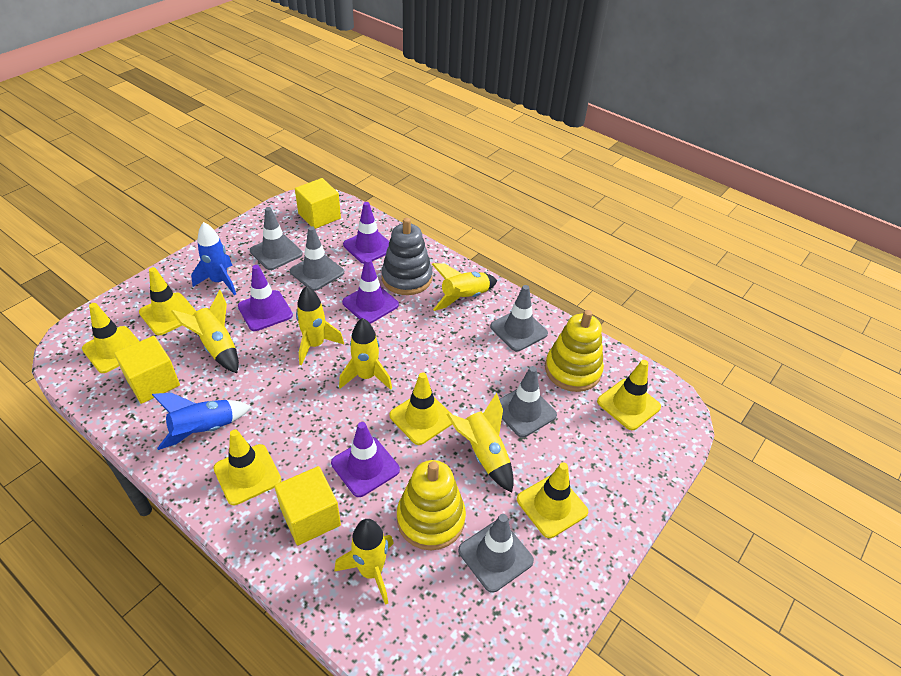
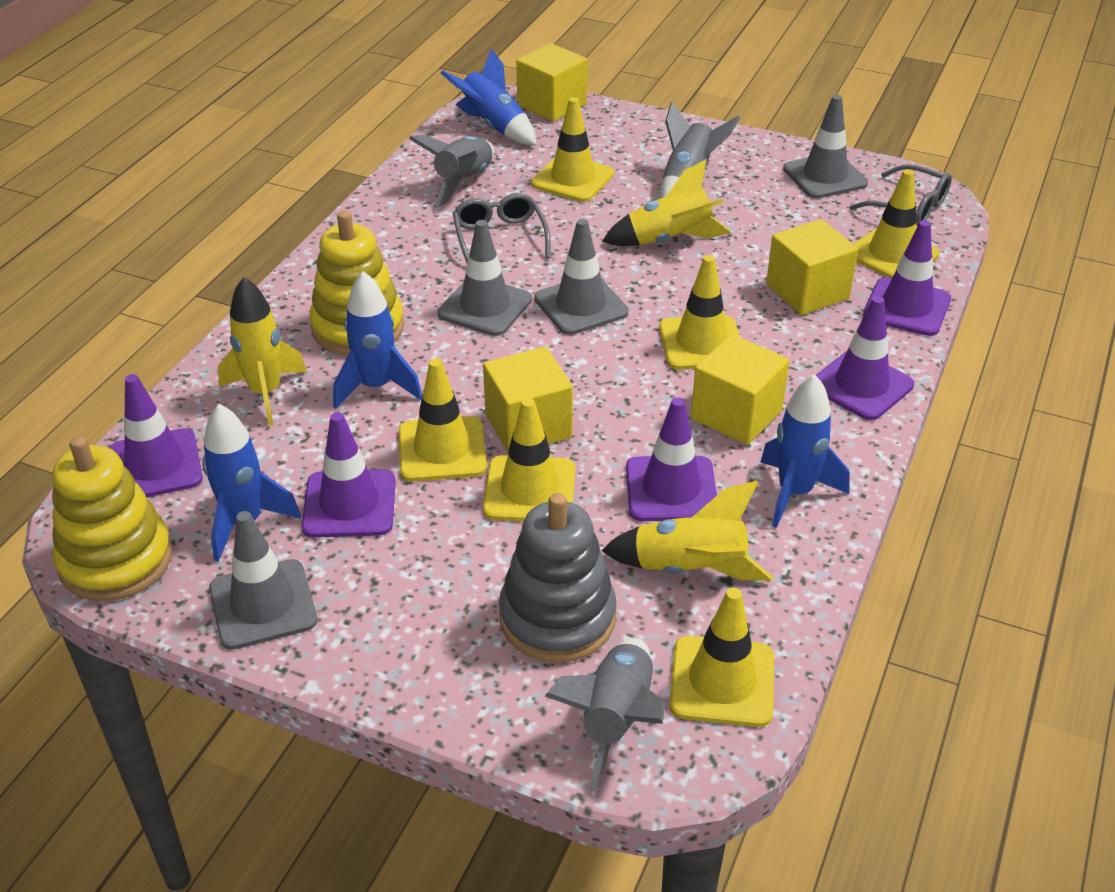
blue rocket: [152,393,251,450] [191,222,236,295] = 2 -> [202,404,301,562] [333,271,422,409] [441,49,536,145] [761,374,850,528] = 4
grey glasses: none = 0 -> [453,193,550,263] [850,164,952,226] = 2
grey rocket: none = 0 -> [409,135,494,208] [545,638,665,792] [661,102,740,198] = 3
grey traffic cone: [250,207,303,270] [290,226,344,291] [458,514,534,593] [490,285,548,352] [499,366,557,437] = 5 -> [209,511,318,650] [437,220,532,336] [534,219,629,335] [783,95,868,198] = 4
purple traffic cone: [238,265,293,331] [331,422,400,497] [342,258,399,324] [343,202,389,264] = 4 -> [109,374,203,497] [302,412,396,538] [626,397,717,521] [816,296,914,420] [863,220,951,336] = 5
yellow cube: [114,336,180,404] [274,466,341,546] [295,178,341,229] = 3 -> [483,347,573,452] [516,43,587,122] [691,334,790,445] [766,219,858,315] = 4
yellow rocket: [171,290,239,373] [296,286,344,365] [334,519,394,605] [339,318,392,390] [432,263,497,311] [447,393,514,492] = 6 -> [218,277,307,426] [601,481,773,581] [602,159,731,246] = 3

